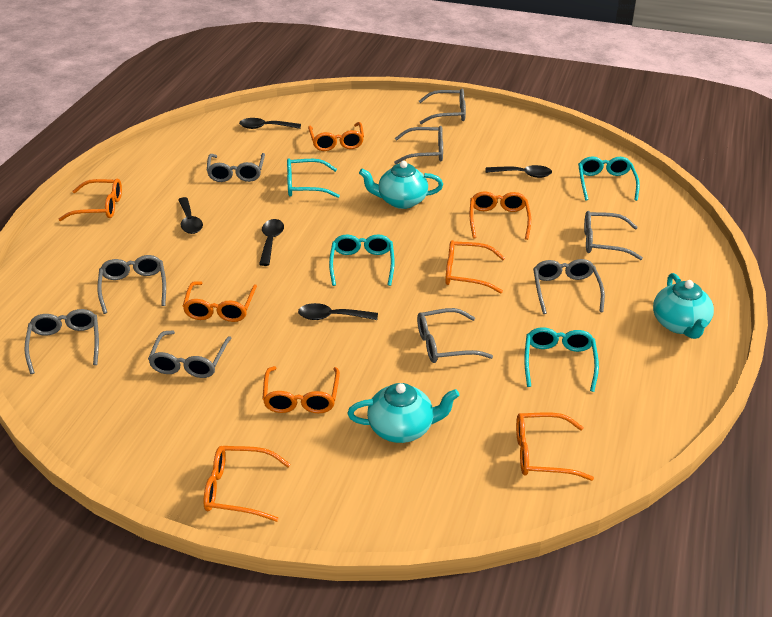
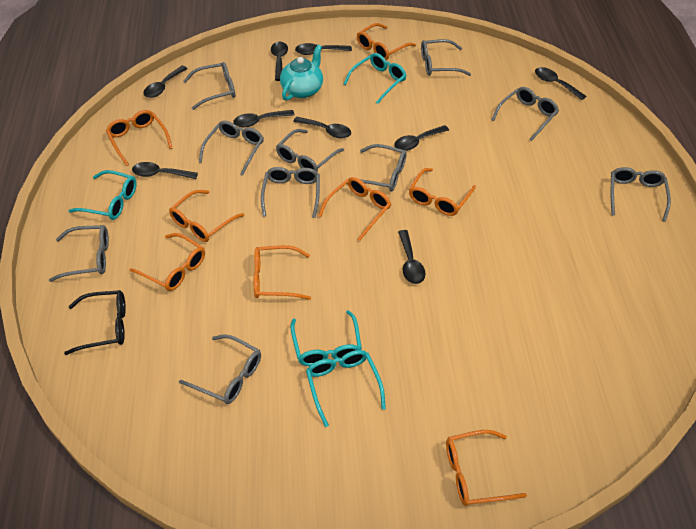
black glasses: none = 0 -> [64,290,126,355] = 1
black spoon: [178,197,203,234] [239,118,301,129] [259,219,284,266] [298,303,378,320] [485,165,552,178] = 5 -> [132,162,198,179] [143,66,188,98] [233,110,294,127] [271,42,288,81] [293,117,351,139] [295,43,352,55] [394,125,449,151] [398,230,425,284] [535,67,586,100] = 9
grey glasses: [24,309,99,374] [97,255,166,314] [148,330,232,378] [207,153,265,182] [394,126,443,164] [417,308,493,363] [419,89,466,124] [533,259,605,314] [584,211,643,260] = 9 -> [49,225,109,282] [179,334,261,404] [183,62,235,110] [199,121,264,176] [261,167,320,218] [276,129,344,172] [347,144,407,192] [421,39,471,76] [492,87,559,141] [611,167,671,222] = 10
turquoise teapot: [347,383,460,443] [359,161,443,209] [653,273,714,339] = 3 -> [280,44,323,101] = 1

